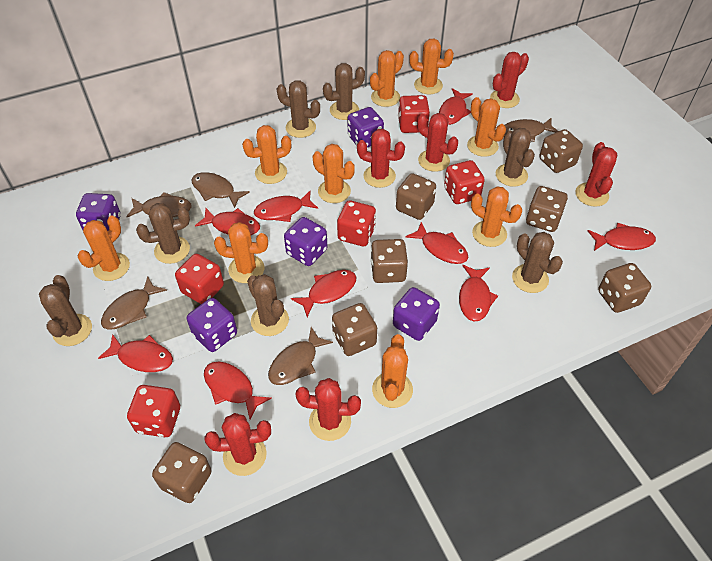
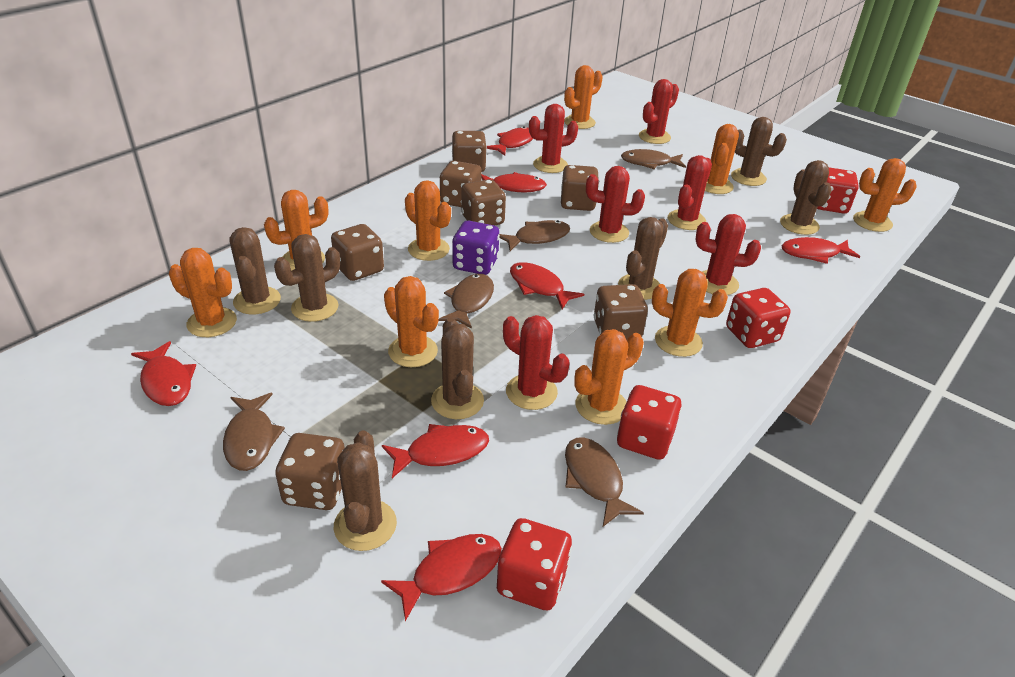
purple dice: [76,193,121,231] [187,298,237,352] [284,217,328,266] [348,107,384,147] [393,287,440,341] = 5 -> [452,221,500,275] = 1
red dice: [127,385,180,437] [175,254,224,304] [337,200,376,246] [398,95,430,133] [444,160,485,204] = 5 -> [497,518,572,610] [617,385,682,460] [726,288,790,348] [817,167,859,214] = 4
red fish: [98,334,173,372] [195,208,260,235] [204,362,272,420] [254,190,318,222] [291,270,356,317] [405,222,468,264] [439,88,473,125] [459,265,498,321] [588,223,656,251] = 9 -> [131,341,196,406] [381,534,502,621] [382,424,489,478] [481,172,547,192] [487,126,533,156] [510,262,584,309] [782,237,860,264] = 7

